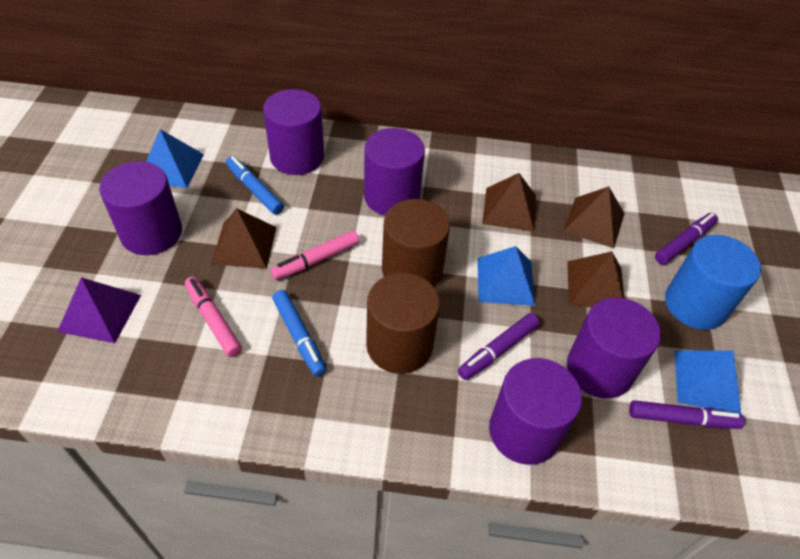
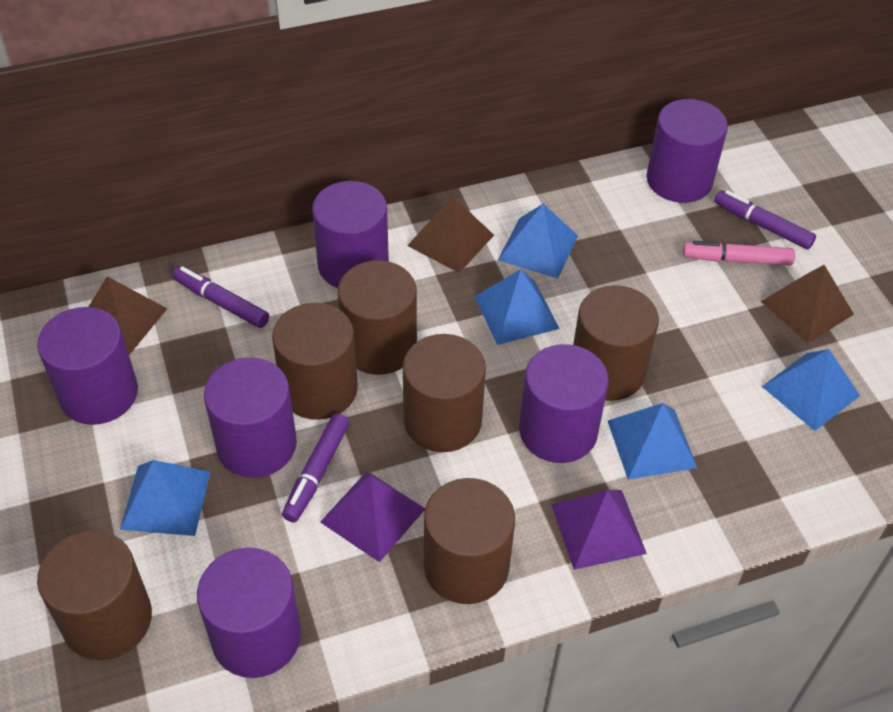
blue cylinder: [665,235,761,330] = 1 -> none = 0
blue marker: [226,156,284,215] [272,290,326,377] = 2 -> none = 0
blue pyramid: [146,129,204,188] [477,246,535,306] [674,350,741,414] = 3 -> [120,460,211,536] [474,269,560,345] [498,204,578,279] [608,403,697,480] [762,349,860,431] = 5
brown cylinder: [366,273,440,374] [382,199,450,287] = 2 -> [37,530,152,660] [272,303,358,420] [338,260,417,375] [403,334,486,452] [424,478,515,604] [573,285,659,401] = 6
brown pyramid: [211,209,277,269] [482,173,536,232] [563,186,624,248] [567,251,624,308] = 4 -> [88,276,167,355] [407,196,494,273] [761,265,854,343] = 3
pink marker: [185,276,242,357] [270,230,359,280] = 2 -> [683,241,795,266] = 1
purple cylinder: [99,161,182,255] [263,89,324,175] [364,128,425,216] [489,358,582,465] [567,297,661,399] = 5 -> [37,307,138,425] [197,548,301,678] [204,357,297,478] [312,181,389,288] [519,344,609,463] [647,99,728,203] = 6
purple pyramid: [57,277,141,343] = 1 -> [320,471,425,562] [552,490,647,570] = 2

